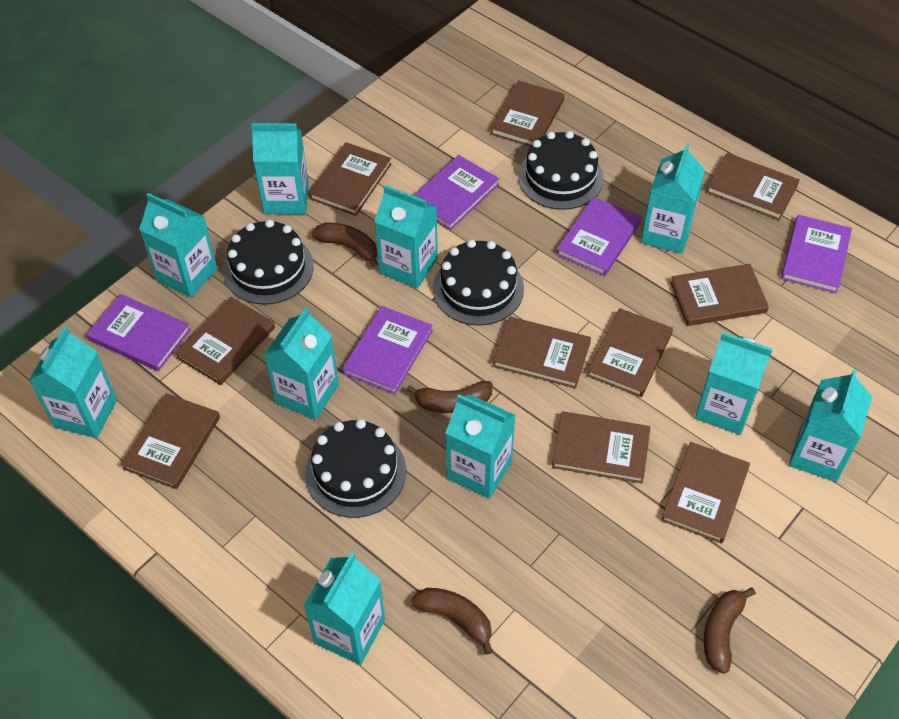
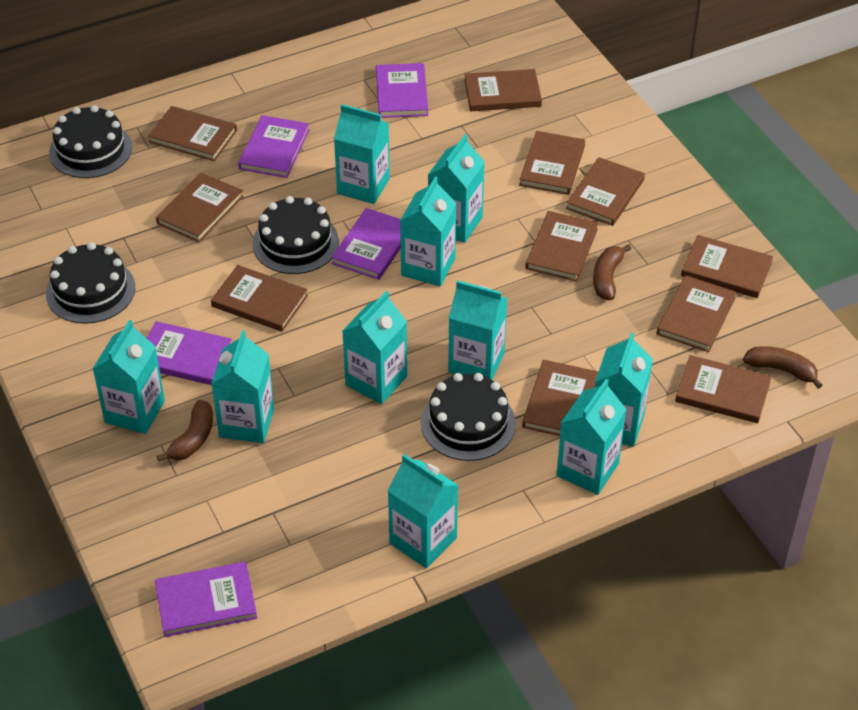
brown banana: [312,223,378,268] [406,381,493,413] [411,588,493,655] [704,587,756,674] = 4 -> [157,400,213,462] [593,244,632,300] [743,346,823,389] = 3
brown book: [121,393,220,489] [175,297,275,385] [309,142,392,216] [490,80,564,147] [493,317,591,388] [552,411,650,484] [587,308,673,397] [661,442,750,544] [670,264,769,326] [706,153,799,220] = 10 -> [148,106,237,161] [156,173,243,242] [211,265,308,332] [464,69,542,111] [519,131,585,195] [522,360,598,436] [525,211,598,282] [566,157,645,226] [657,275,737,352] [675,355,772,423] [681,235,773,298] = 11

